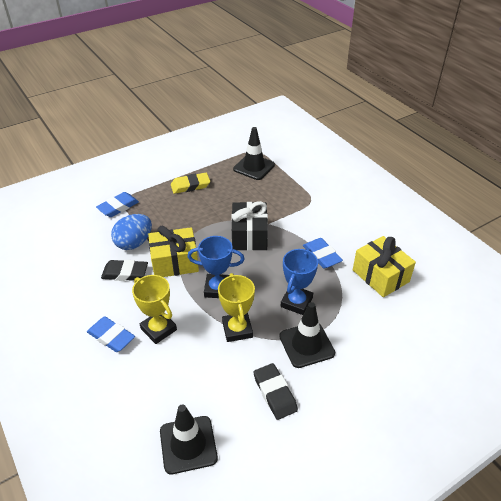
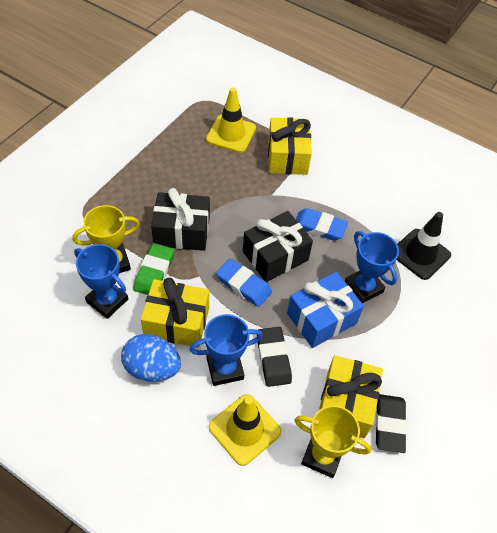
black gift: [231,201,268,251] = 1 -> [151,188,210,251] [243,211,313,282] = 2
black traffic cone: [160,404,218,474] [233,127,275,180] [279,302,335,368] = 3 -> [396,212,451,280] = 1
blue eraser: [87,317,135,352] [96,192,139,217] [303,238,343,269] = 3 -> [216,259,272,307] [296,208,348,241] = 2
blue gift: none = 0 -> [287,272,364,348] = 1
blue trophy: [187,236,245,298] [280,249,318,315] = 2 -> [74,244,128,319] [190,314,263,386] [345,231,399,303] = 3
green eraser: none = 0 -> [133,243,174,295] = 1
yellow eraser: [171,173,210,194] = 1 -> none = 0
yellow gift: [148,226,199,277] [353,236,416,297] = 2 -> [141,278,209,347] [268,117,312,175] [319,355,383,438] = 3
yellow traffic cone: none = 0 -> [206,87,256,153] [209,394,281,466] = 2

